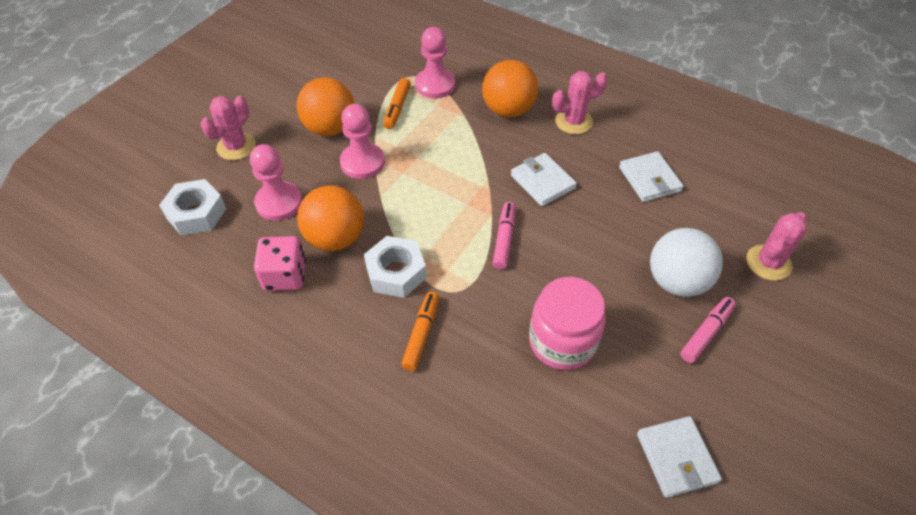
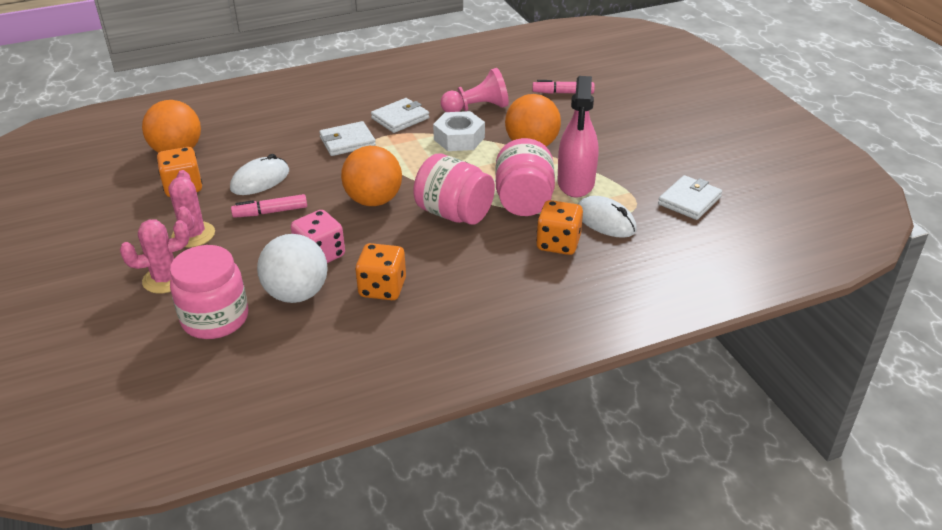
orange dice: none = 0 -> [157,147,202,197] [355,243,406,300] [536,200,583,255] = 3
orange marker: [383,78,411,129] [401,292,439,371] = 2 -> none = 0
pink cactus: [200,96,256,160] [552,71,608,134] [746,212,807,281] = 3 -> [120,220,190,294] [168,170,215,248] = 2
pink jar: [529,277,606,370] = 1 -> [170,245,248,339] [413,154,495,225] [495,138,555,216] = 3
pink pawn: [250,144,302,221] [340,104,385,179] [415,27,455,99] = 3 -> [441,68,509,112] = 1
pink spray bottle: none = 0 -> [558,76,598,197] = 1
white mouse: none = 0 -> [230,154,289,195] [578,196,637,238] = 2
white nut: [159,179,226,236] [364,236,427,298] = 2 -> [433,111,485,151] = 1

